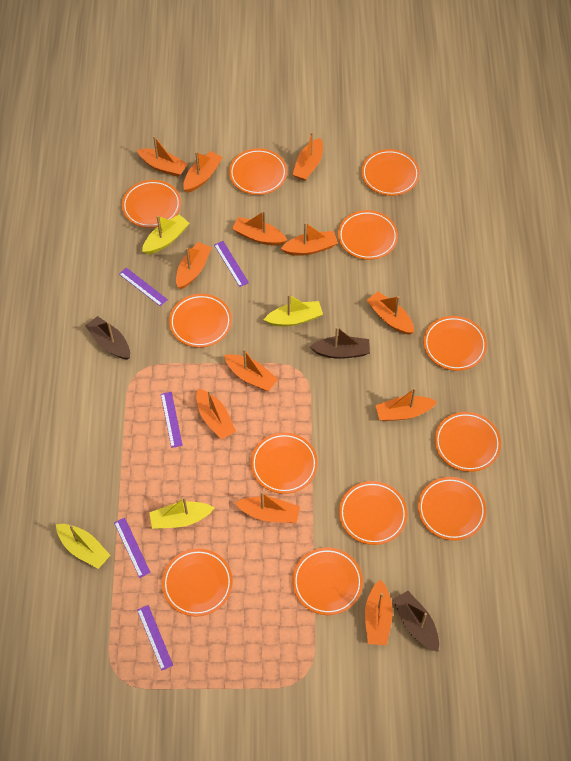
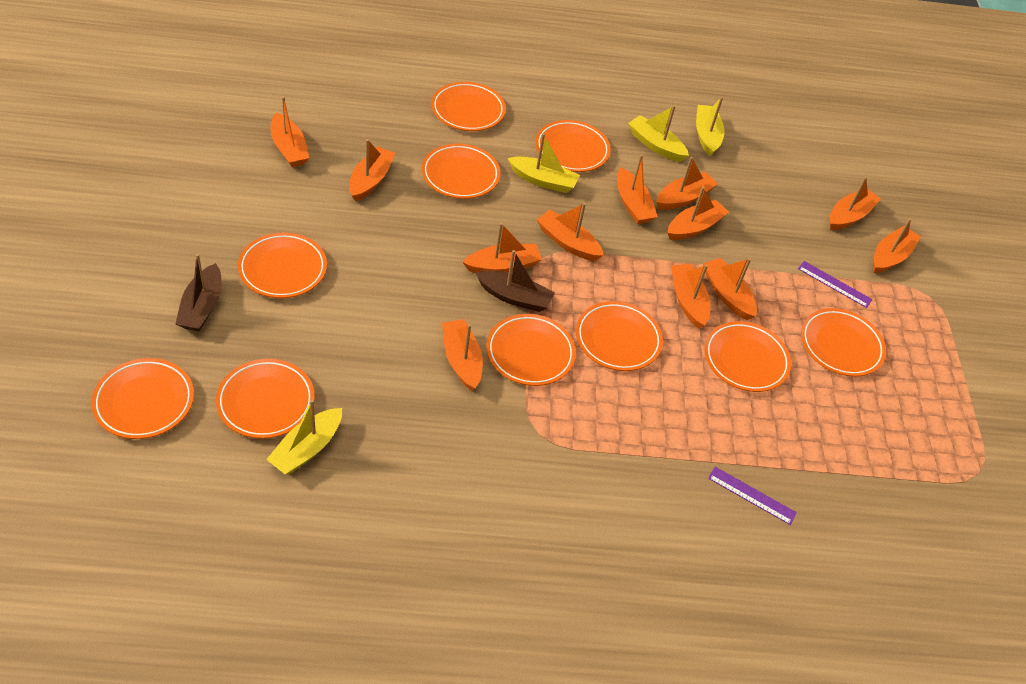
brown boat: [85,316,130,360] [310,327,370,359] [393,591,439,652] = 3 -> [175,254,222,331] [476,250,555,312] = 2
orange plate: [122,180,181,228] [162,549,233,616] [169,294,232,348] [229,148,287,195] [251,433,318,494] [293,548,363,615] [338,210,398,260] [339,481,407,545] [361,149,420,196] [418,477,486,541] [423,316,487,371] [435,412,501,472] = 12 -> [91,358,194,439] [216,359,315,439] [238,232,327,298] [422,144,501,199] [431,82,506,131] [486,314,576,386] [535,120,611,172] [576,301,663,371] [704,321,791,392] [801,308,886,377] = 10
purple ruler: [114,518,151,578] [119,268,168,306] [137,605,173,671] [161,392,183,448] [214,241,249,287] = 5 -> [708,467,797,525] [798,261,873,308] = 2

